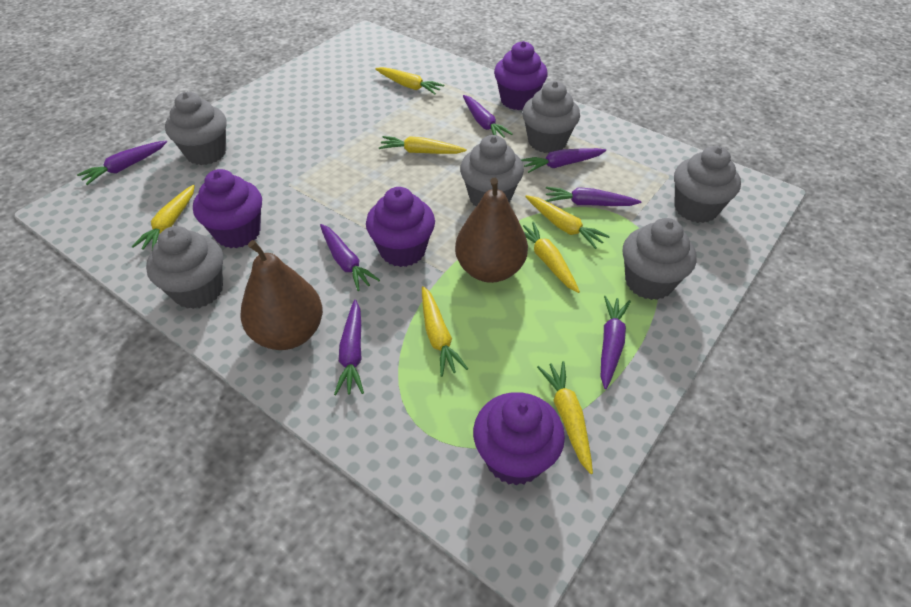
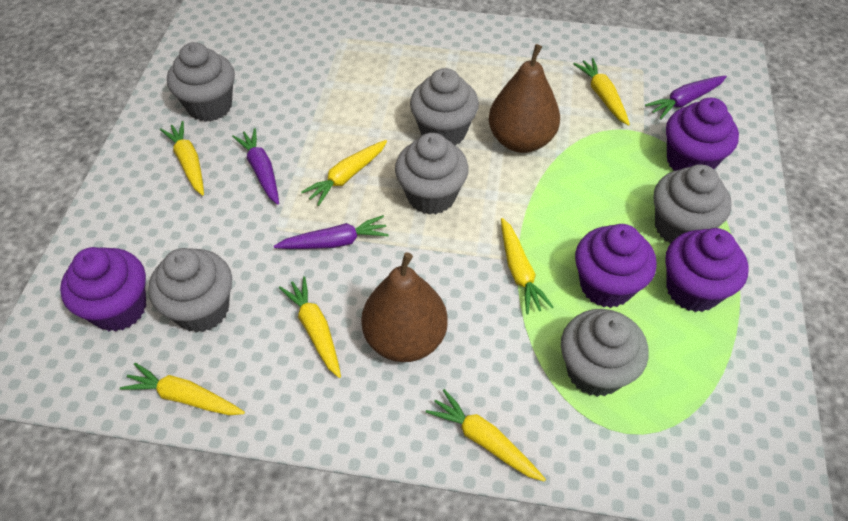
purple carrot: [77,141,167,185] [320,224,380,291] [334,299,364,395] [463,95,513,138] [521,148,606,173] [545,187,641,206] [601,296,631,389] = 7 -> [232,128,279,205] [274,215,389,249] [645,76,727,120] = 3

